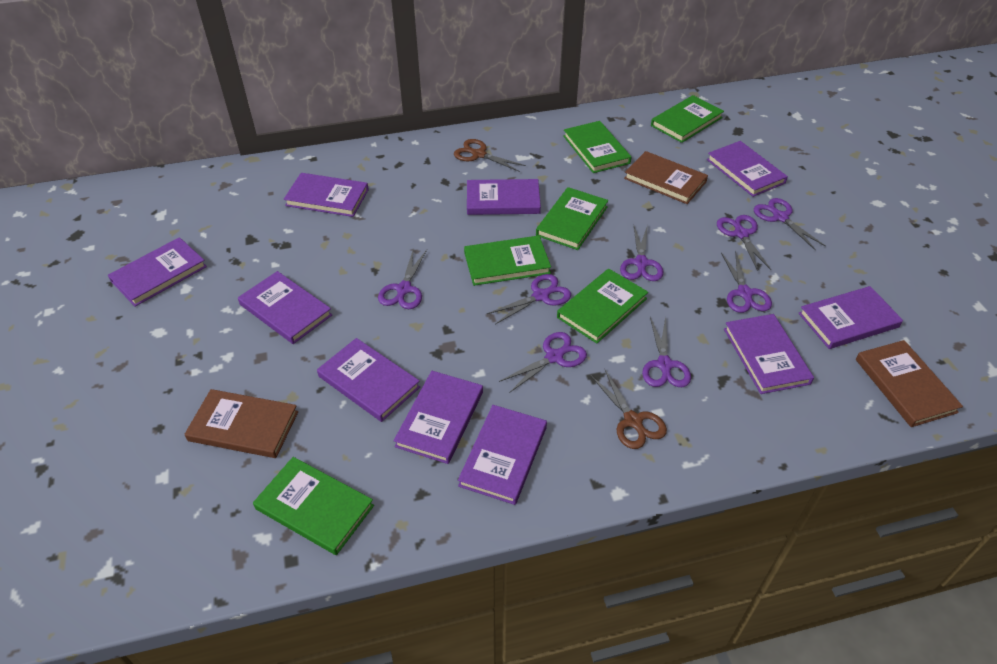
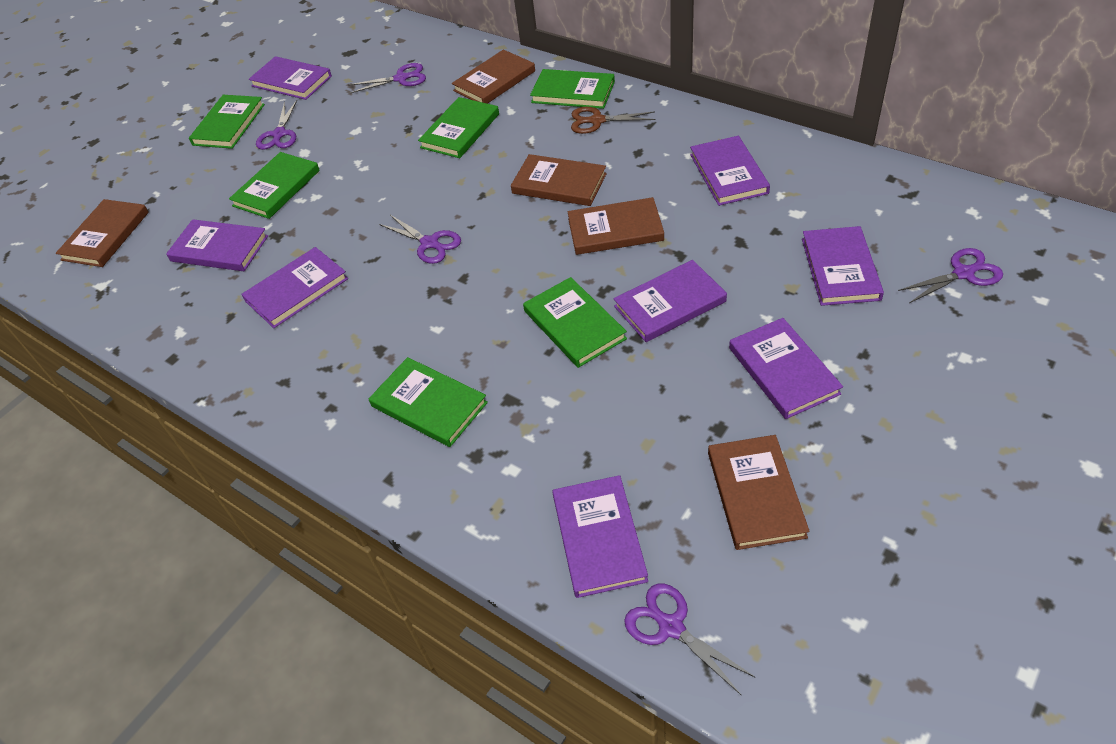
brown book: [184,389,298,458] [624,151,708,204] [856,340,963,427] = 3 -> [56,199,149,267] [452,50,535,104] [511,154,607,206] [568,197,664,255] [708,435,810,550] = 5
brown scissors: [454,139,526,172] [590,368,667,449] = 2 -> [571,107,655,134] = 1
purple book: [108,237,207,307] [238,271,332,344] [284,173,369,217] [317,338,420,422] [394,371,483,464] [458,405,547,505] [467,179,541,215] [707,141,788,197] [724,314,814,394] [798,286,903,349] = 10 -> [166,219,268,271] [241,247,348,328] [249,56,332,100] [552,475,648,598] [614,260,727,342] [690,136,770,206] [729,318,843,419] [802,226,884,306] = 8
purple scissors: [378,248,427,309] [487,274,571,324] [499,332,587,393] [620,225,663,281] [642,317,691,387] [717,215,771,271] [721,251,772,313] [754,198,826,250] = 8 -> [256,100,297,150] [348,63,426,93] [379,215,461,264] [624,583,756,695] [898,248,1003,303] = 5

